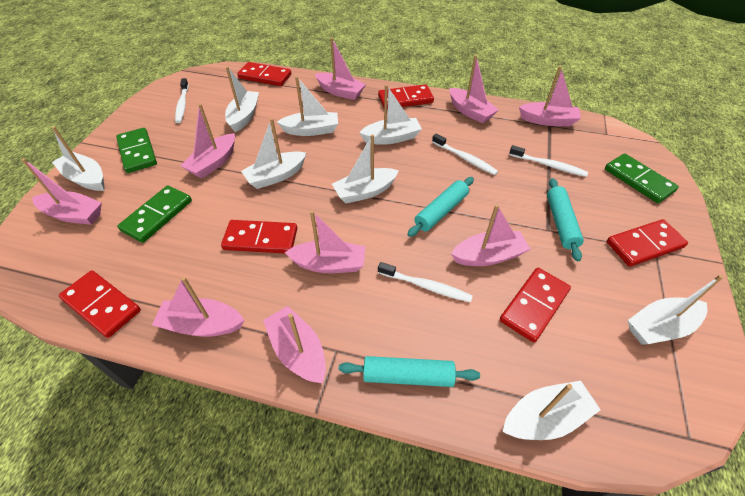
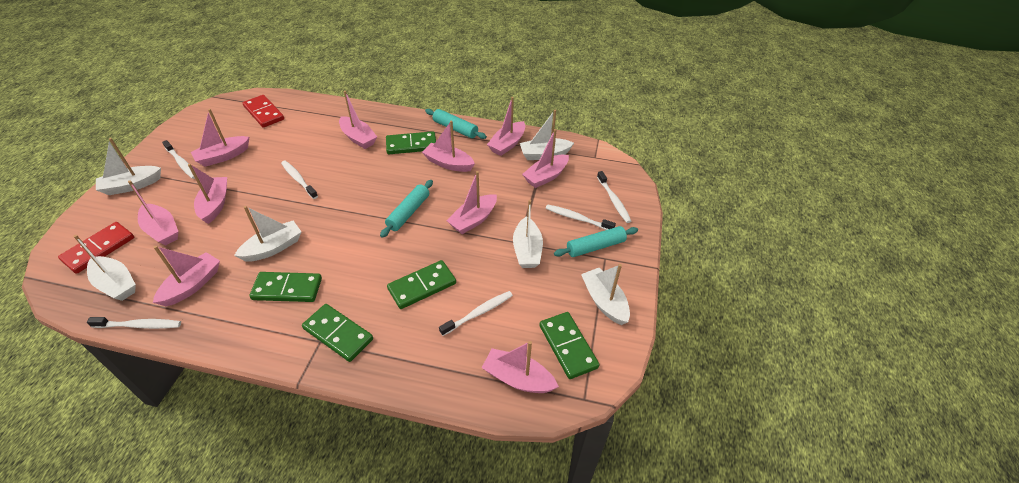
green domino: [116,128,157,173] [117,185,192,243] [605,153,679,203] = 3 -> [249,272,322,302] [302,304,373,362] [386,131,436,154] [387,260,456,309] [540,312,600,379] = 5
pink boat: [21,158,102,225] [152,277,244,337] [181,104,235,178] [263,306,326,383] [285,211,365,273] [315,37,366,100] [449,55,499,123] [451,204,531,266] [519,66,581,126] = 9 -> [128,180,178,245] [153,246,220,306] [188,164,227,224] [191,109,249,167] [339,91,377,149] [422,121,475,172] [446,171,497,234] [482,341,559,393] [487,97,525,156] [522,129,569,188] = 10
red domino: [59,270,141,338] [221,220,297,254] [237,62,291,86] [378,84,434,109] [500,268,571,342] [607,219,688,267] = 6 -> [58,222,134,274] [243,95,284,128] = 2
white boat: [52,126,105,191] [225,66,259,132] [241,118,306,189] [277,76,338,136] [332,134,399,204] [359,84,422,145] [503,381,601,440] [628,274,723,345] = 8 -> [73,235,136,301] [96,138,161,195] [234,206,301,262] [513,200,543,268] [520,110,574,160] [581,264,630,325] = 6
white toothbrush: [175,78,189,123] [378,262,473,302] [432,134,498,175] [509,145,588,177] = 4 -> [87,317,181,329] [162,140,195,179] [281,161,318,199] [439,291,513,336] [546,204,616,230] [597,171,631,223] = 6

